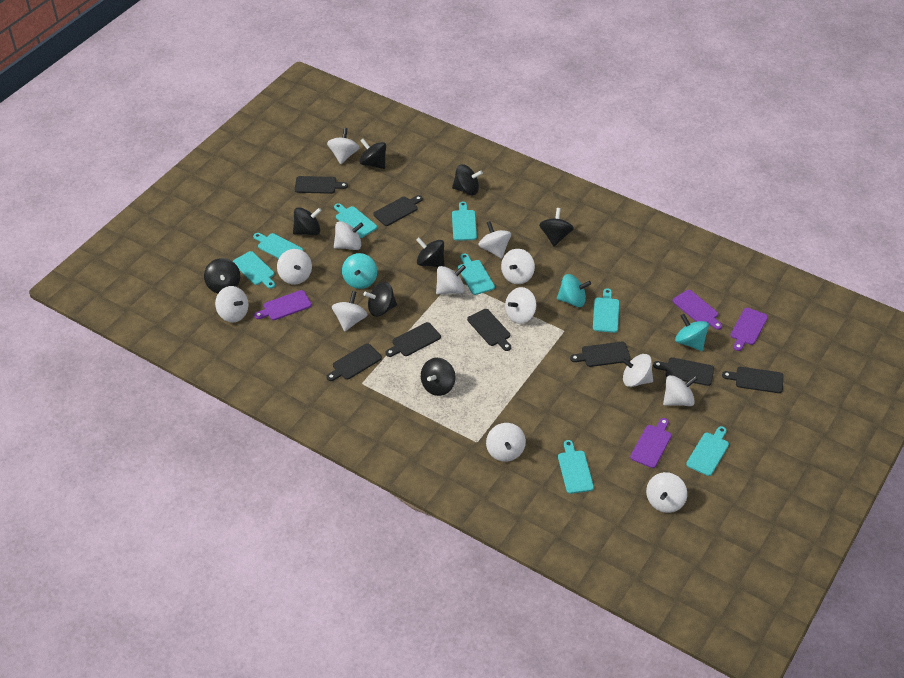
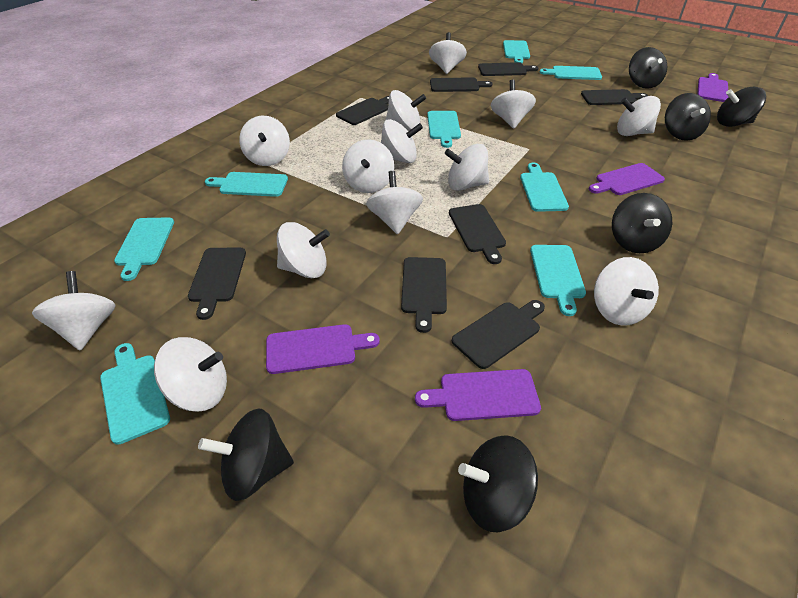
black spinning top: [204,258,240,293] [293,207,322,235] [360,139,386,169] [364,282,397,317] [416,238,444,267] [421,358,456,396] [452,164,483,195] [539,208,574,246] = 8 -> [198,409,294,501] [458,435,538,532] [612,193,672,253] [629,47,667,89] [665,93,711,141] [717,87,766,127] = 6
turquoise spinning top: [342,253,377,289] [557,274,591,307] [675,314,709,351] = 3 -> none = 0

